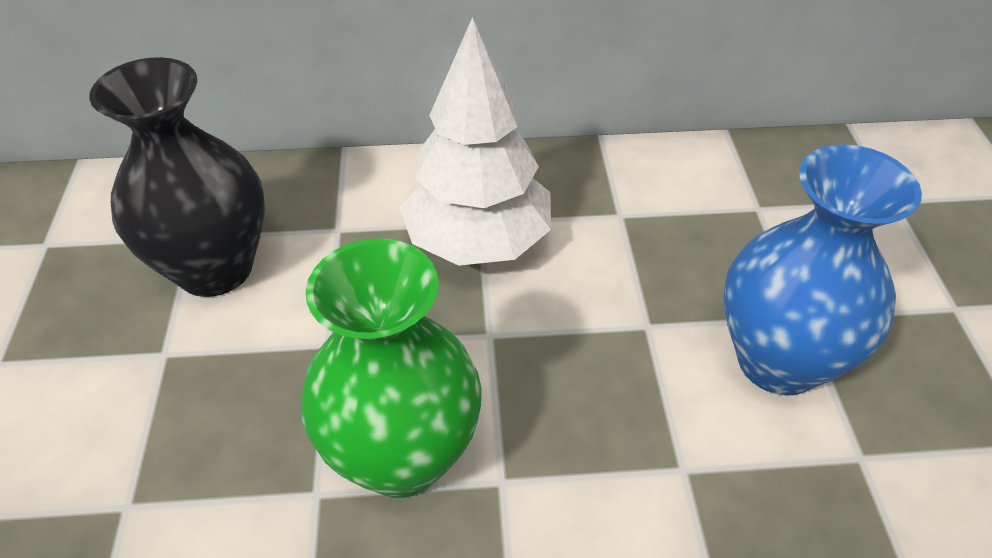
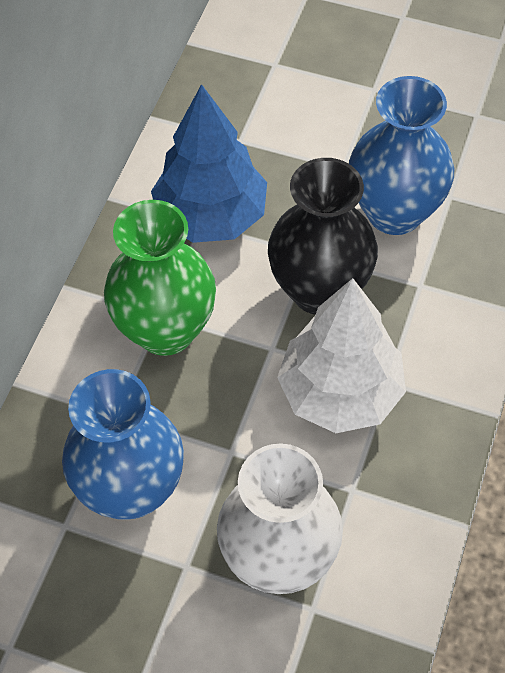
blue tree: none = 0 -> [151,84,267,243] = 1
blue vase: [724,144,922,396] = 1 -> [62,369,184,520] [349,76,454,235] = 2
white vase: none = 0 -> [217,444,343,594] = 1

